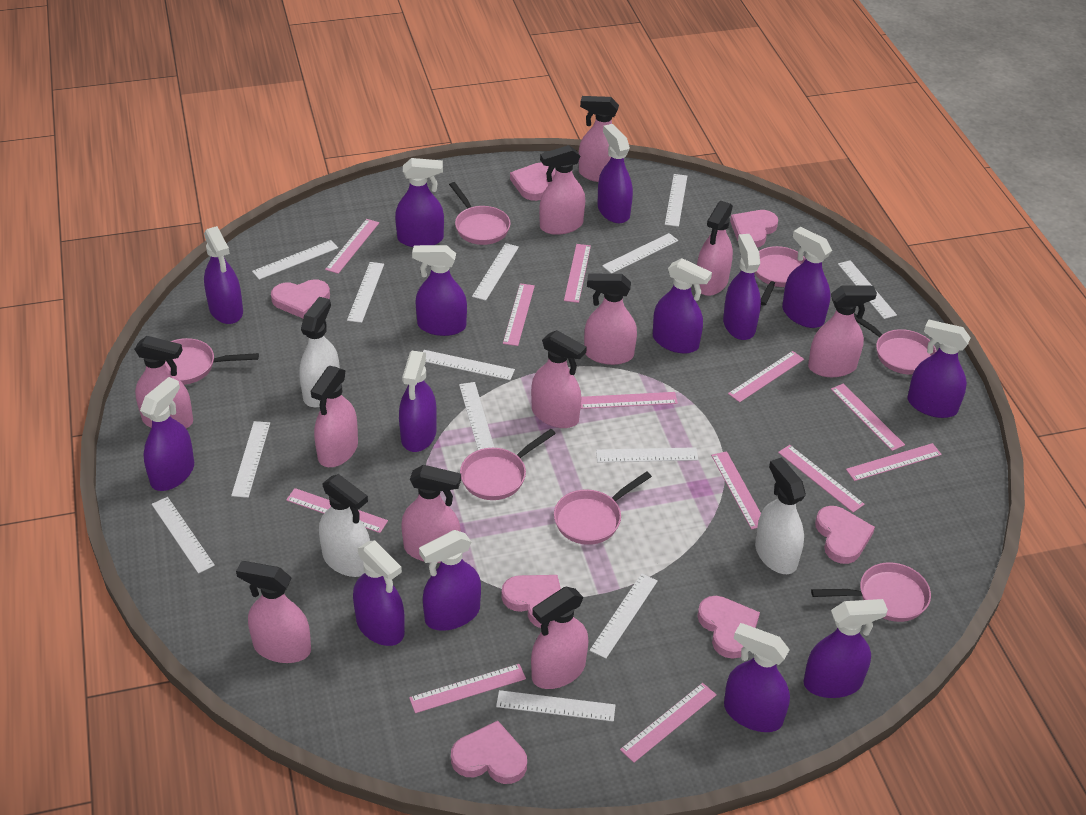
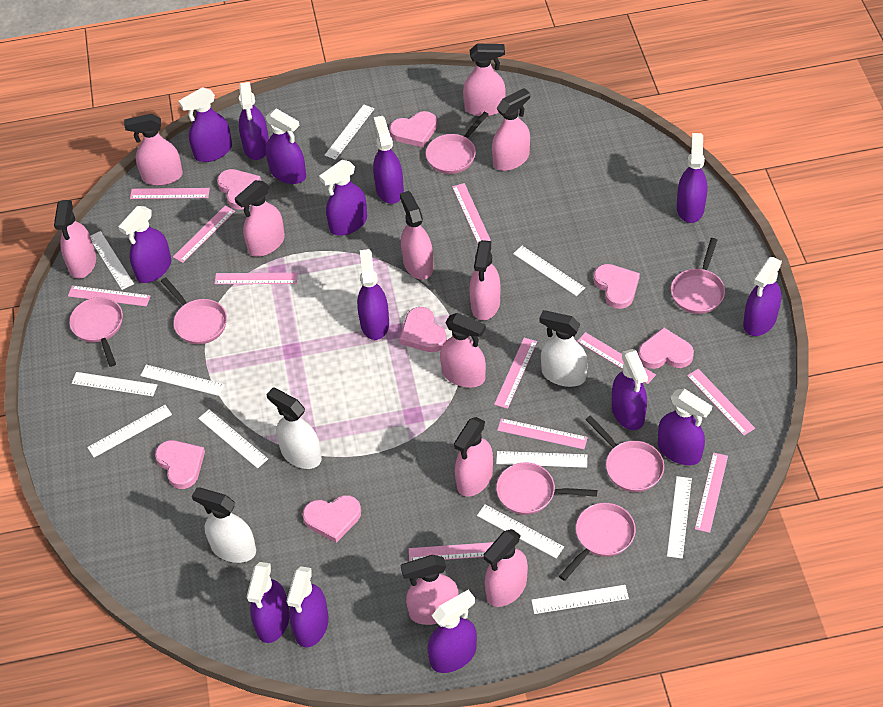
pink ruler: [286,488,388,533] [325,219,379,274] [409,664,526,713] [503,283,535,346] [564,244,591,303] [581,392,678,409] [620,683,716,763] [711,451,761,530] [728,351,804,402] [778,445,865,512] [831,383,905,451] [846,443,942,481] = 12 -> [68,285,151,307] [130,188,210,199] [173,205,235,263] [214,273,298,284] [409,542,494,562] [452,183,491,243] [494,338,537,409] [497,418,588,449] [577,332,656,384] [687,369,755,436] [695,452,728,533] = 11
white ruler: [152,497,215,574] [231,421,270,498] [252,240,338,280] [347,262,384,323] [423,350,515,380] [459,382,495,450] [472,243,519,301] [496,690,616,722] [590,573,657,659] [596,447,698,462] [602,233,679,274] [665,174,687,227] [838,260,897,319] = 13 -> [72,372,157,396] [87,405,172,457] [90,231,134,290] [140,365,225,396] [198,410,268,468] [325,105,374,160] [477,504,564,559] [496,451,587,468] [513,246,585,296] [531,585,629,614] [667,476,692,559] = 11

